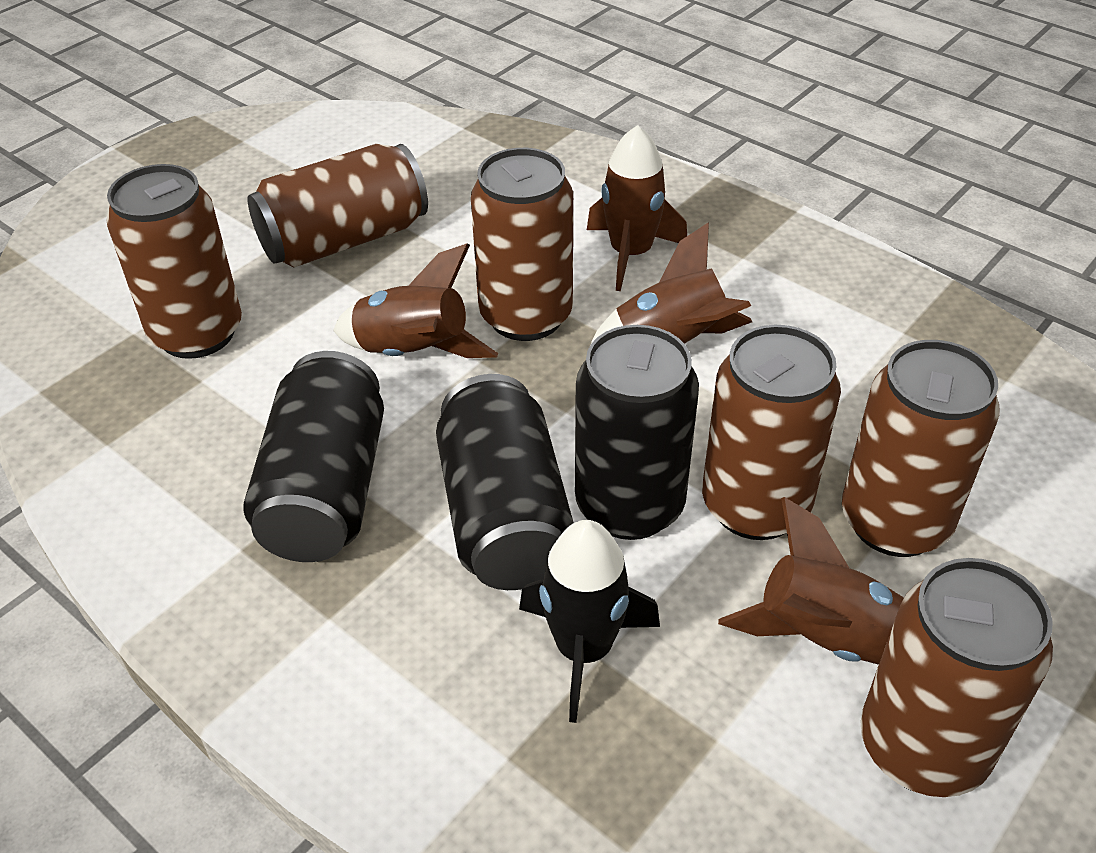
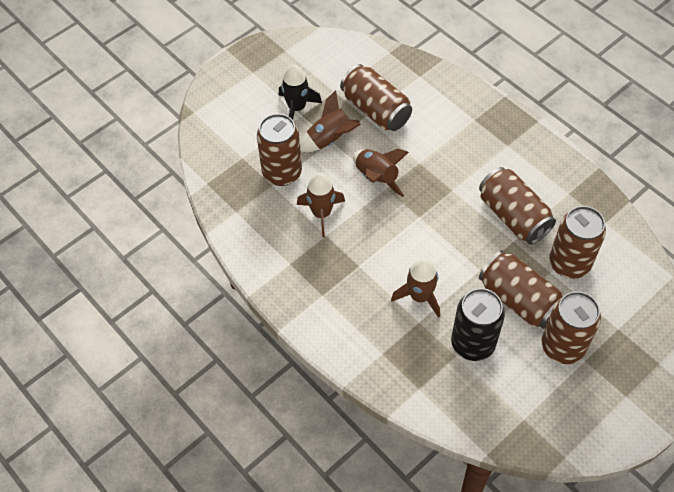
black can: [243,351,384,562] [436,374,574,590] [575,325,699,540] = 3 -> [451,288,505,361] = 1

